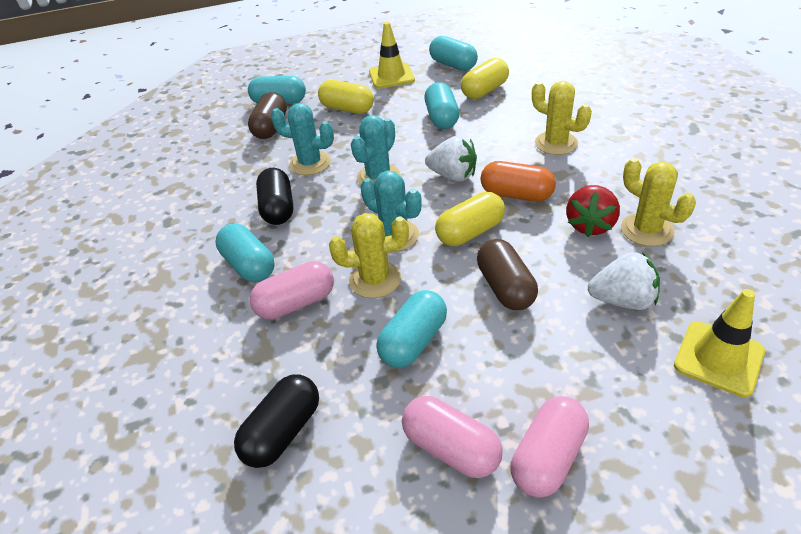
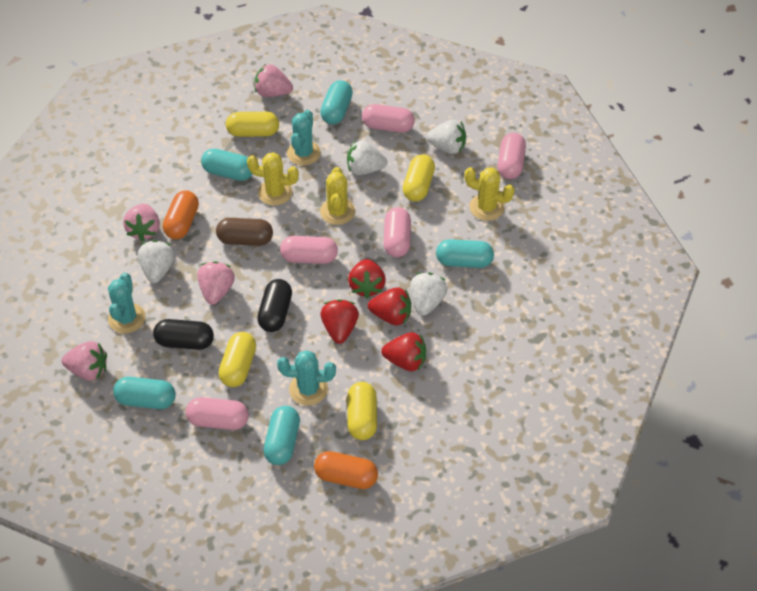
brown capsule: [248,92,287,139] [477,239,538,310] = 2 -> [216,218,273,246] = 1
orange capsule: [480,161,556,202] = 1 -> [163,190,199,239] [314,451,378,489] = 2
pink capsule: [250,261,334,320] [402,396,502,478] [511,396,589,498] = 3 -> [186,397,249,430] [280,236,338,264] [362,104,415,133] [384,207,411,257] [498,133,526,179] = 5
pink strawberry: none = 0 -> [62,341,107,380] [123,204,160,242] [197,261,235,305] [255,64,293,97] = 4
red strawberry: [566,185,620,237] = 1 -> [321,299,359,344] [348,259,386,298] [368,287,411,325] [381,332,426,371] = 4
white strawberry: [425,136,477,182] [588,252,660,310] = 2 -> [138,240,175,283] [347,141,387,175] [410,273,447,316] [426,120,466,154] = 4
yellow capsule: [318,80,374,114] [435,192,505,246] [461,58,509,99] = 3 -> [218,332,256,387] [226,112,279,137] [347,382,377,440] [403,154,435,202] = 4
yellow traffic cone: [369,22,415,89] [674,289,765,397] = 2 -> none = 0

